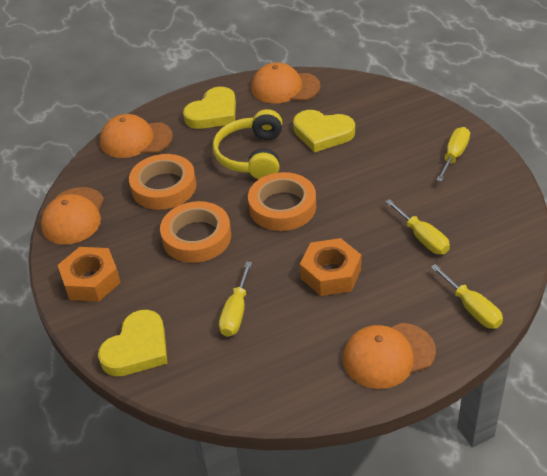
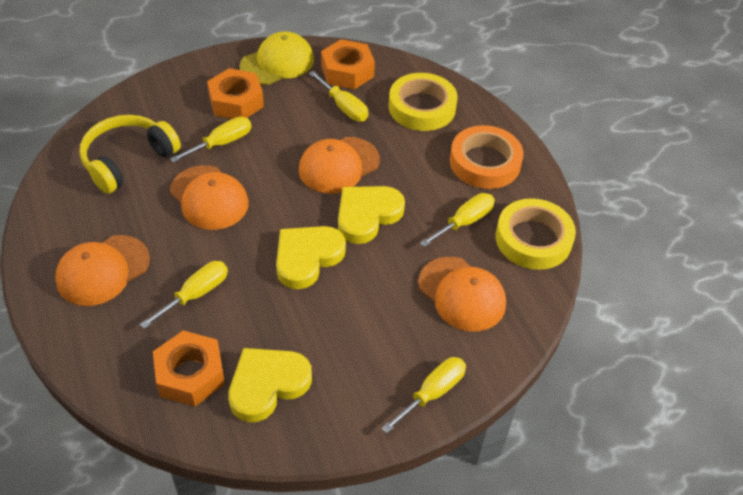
orange nut: [58,247,121,302] [300,238,361,296] = 2 -> [153,330,225,407] [207,68,264,119] [321,39,375,89] = 3
orange tape: [129,154,196,210] [160,201,231,263] [248,172,316,231] = 3 -> [450,125,524,189] = 1
yellow cap: none = 0 -> [240,32,314,85] = 1
yellow screwdriver: [219,261,252,337] [385,199,450,254] [431,264,503,329] [436,127,470,182] = 4 -> [140,261,228,329] [170,117,251,163] [309,71,368,121] [381,357,466,433] [420,193,495,247] = 5
yellow tape: none = 0 -> [389,73,458,131] [496,198,576,270] = 2

